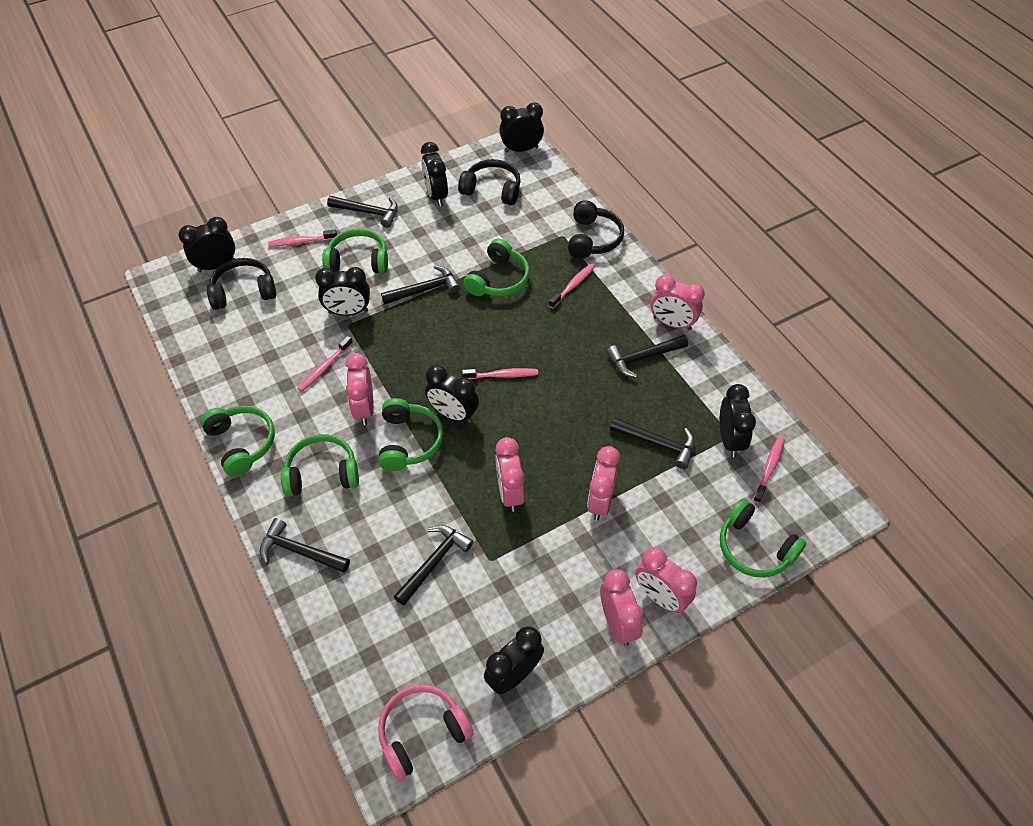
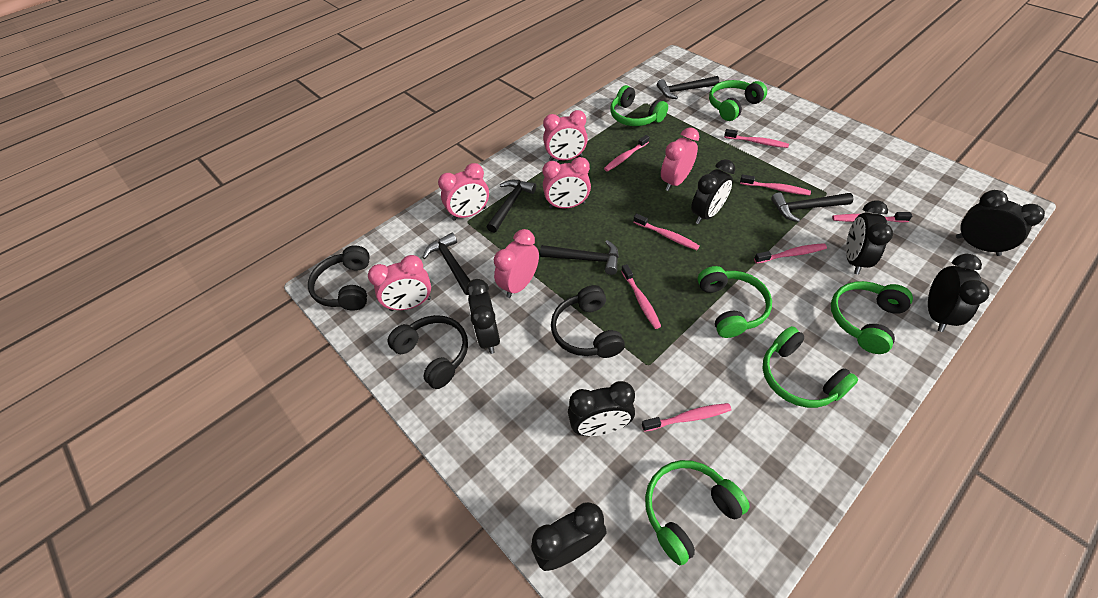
black hammer: [260,518,350,573] [327,196,398,228] [381,265,460,304] [394,525,473,606] [606,335,688,378] [610,418,695,469] = 6 -> [423,233,470,295] [487,180,536,233] [540,240,619,275] [657,76,719,99] [771,192,853,222] = 5
pink headphones: [378,684,473,781] = 1 -> none = 0
pink toothbrush: [268,230,337,247] [297,336,353,392] [462,368,538,380] [549,263,595,308] [753,437,785,503] = 5 -> [604,135,650,172] [621,264,661,329] [633,214,700,250] [642,403,731,432] [724,129,789,148] [740,174,811,195] [754,243,827,264] [832,212,912,223] = 8

